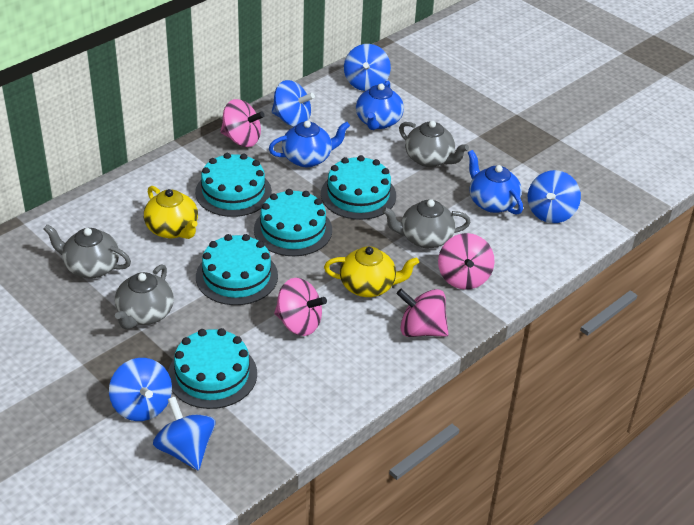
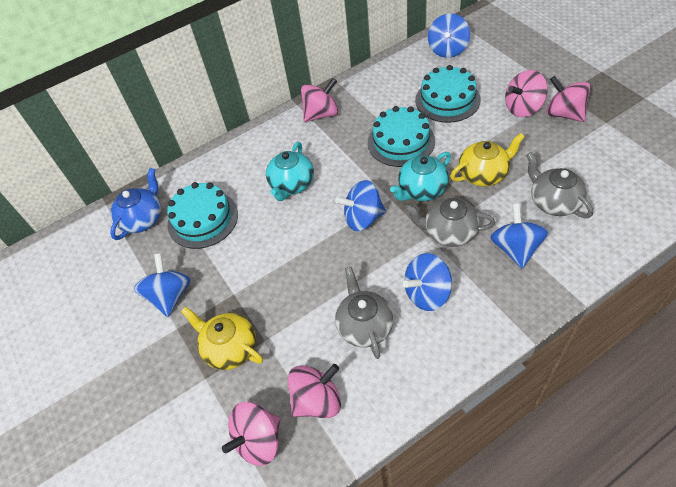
blue teapot: [269,121,350,167] [356,80,404,130] [468,150,523,215] = 3 -> [110,168,161,240] = 1
grey teapot: [43,224,131,278] [115,264,174,329] [382,199,470,248] [399,121,469,167] = 4 -> [335,267,393,359] [405,198,495,247] [526,152,593,218] = 3
pink spinning top: [220,99,265,147] [274,278,327,336] [397,289,449,337] [438,233,495,290] = 4 -> [222,402,281,466] [288,364,341,418] [301,78,338,122] [505,70,548,117] [546,76,590,122] = 5
turquoise cake: [168,328,257,409] [195,153,272,217] [196,234,278,305] [254,189,332,256] [321,155,396,220] = 5 -> [167,182,238,249] [368,106,435,167] [415,65,481,123] = 3
turquoise teapot: none = 0 -> [266,142,314,201] [390,152,451,201] = 2

